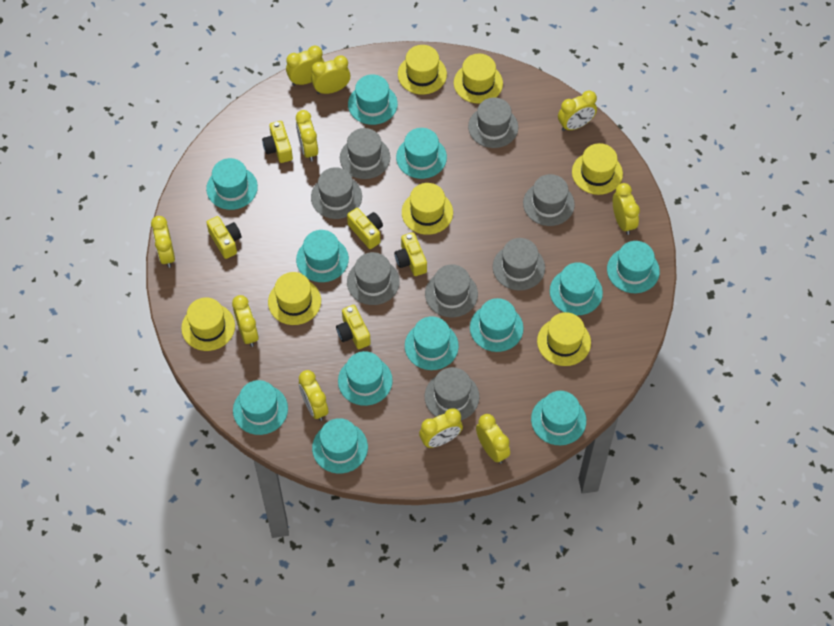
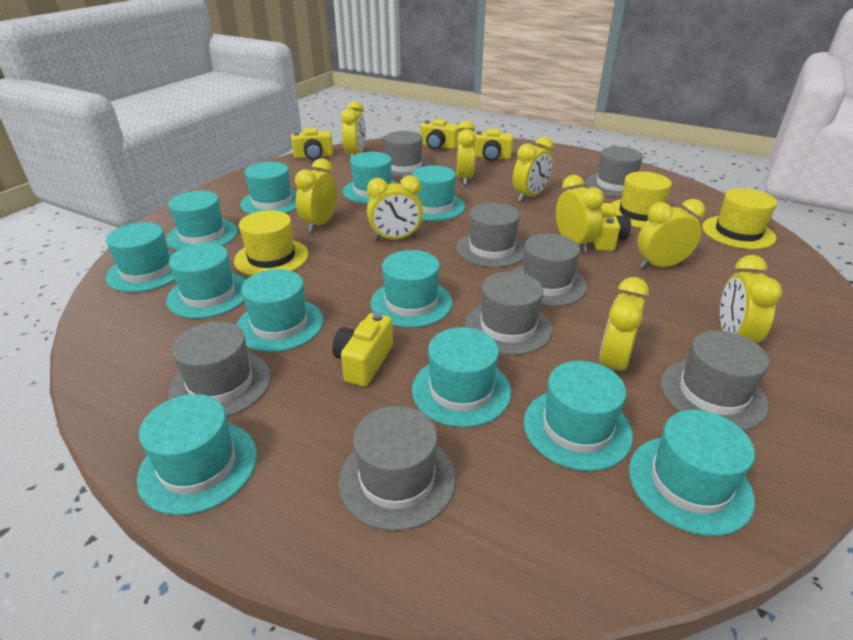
yellow clock: [151,216,175,268] [232,295,259,347] [286,45,324,86] [296,110,318,162] [299,370,328,421] [311,55,350,94] [419,408,463,448] [476,414,510,464] [558,90,597,131] [613,183,640,235] = 10 -> [295,158,337,232] [341,101,366,159] [367,175,423,241] [457,120,476,185] [513,136,554,202] [556,175,604,253] [599,277,649,373] [638,199,705,269] [720,255,783,343] = 9
yellow hat: [181,298,235,351] [268,272,321,325] [398,45,447,95] [402,183,453,235] [454,54,503,104] [537,312,591,366] [572,143,623,195] = 7 -> [234,210,308,276] [610,172,672,228] [702,188,777,249] = 3

